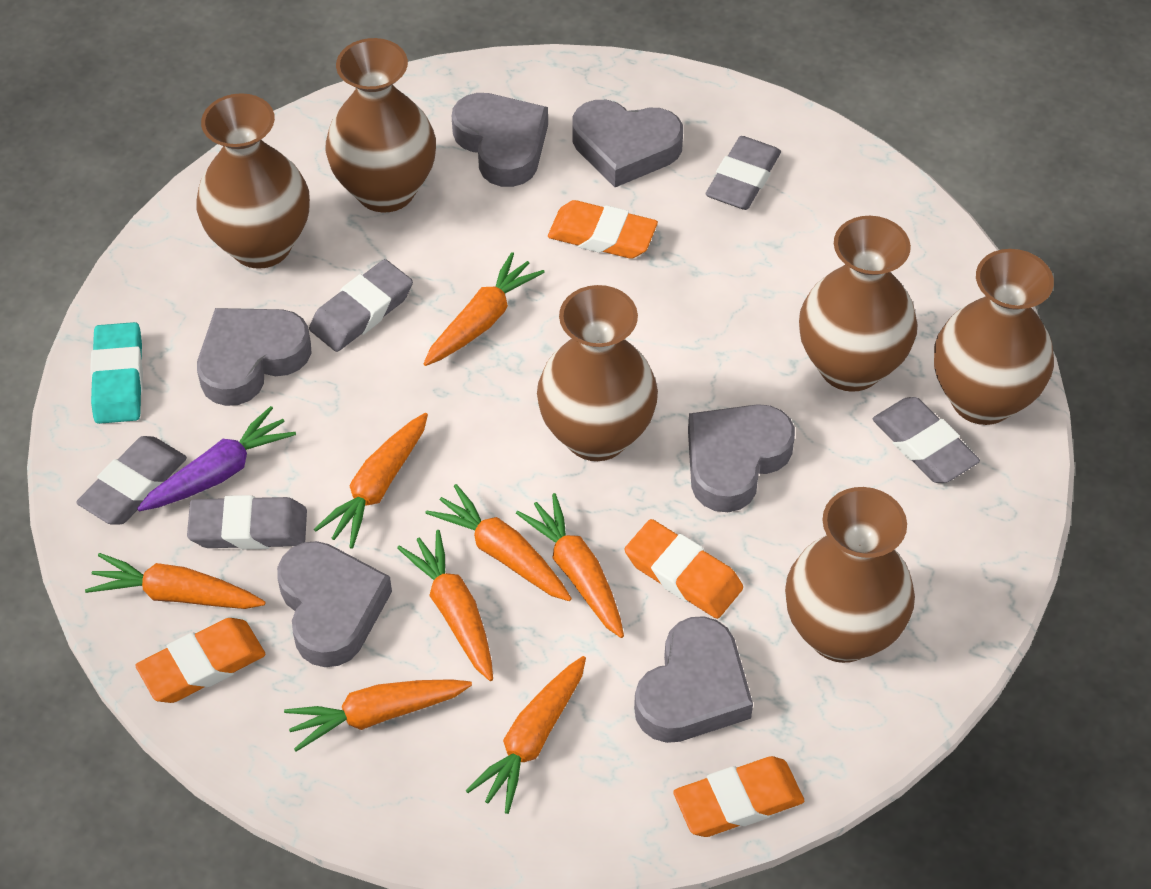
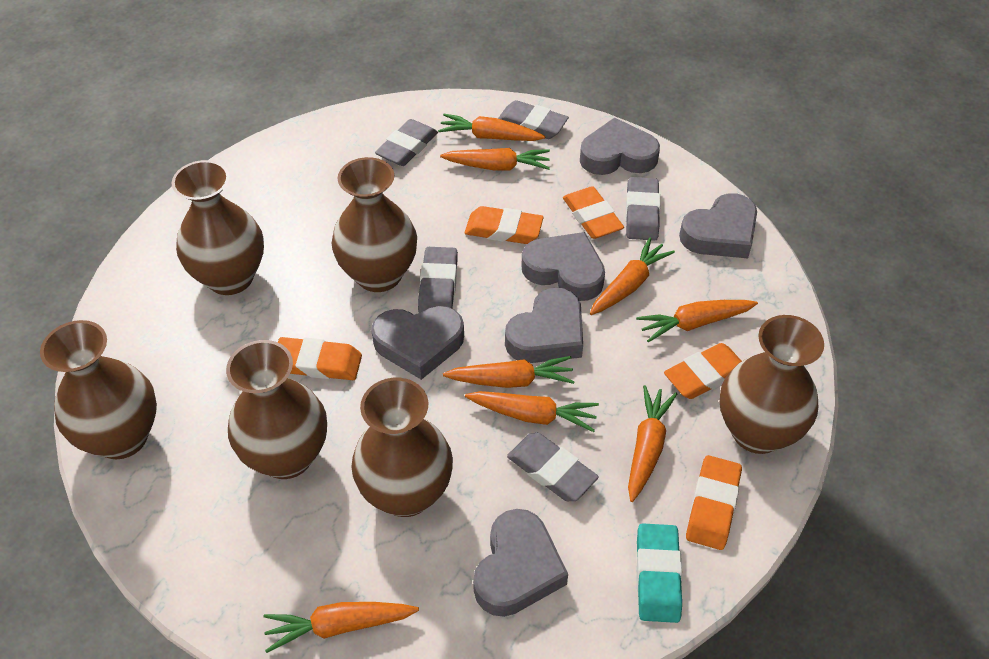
orange eraser: [135,618,266,703] [548,200,658,259] [625,519,743,619] [673,756,804,837] = 4 -> [278,337,362,380] [465,206,544,244] [563,186,624,239] [664,343,742,399] [686,455,742,550] = 5
purple carrot: [137,406,296,511] = 1 -> none = 0

